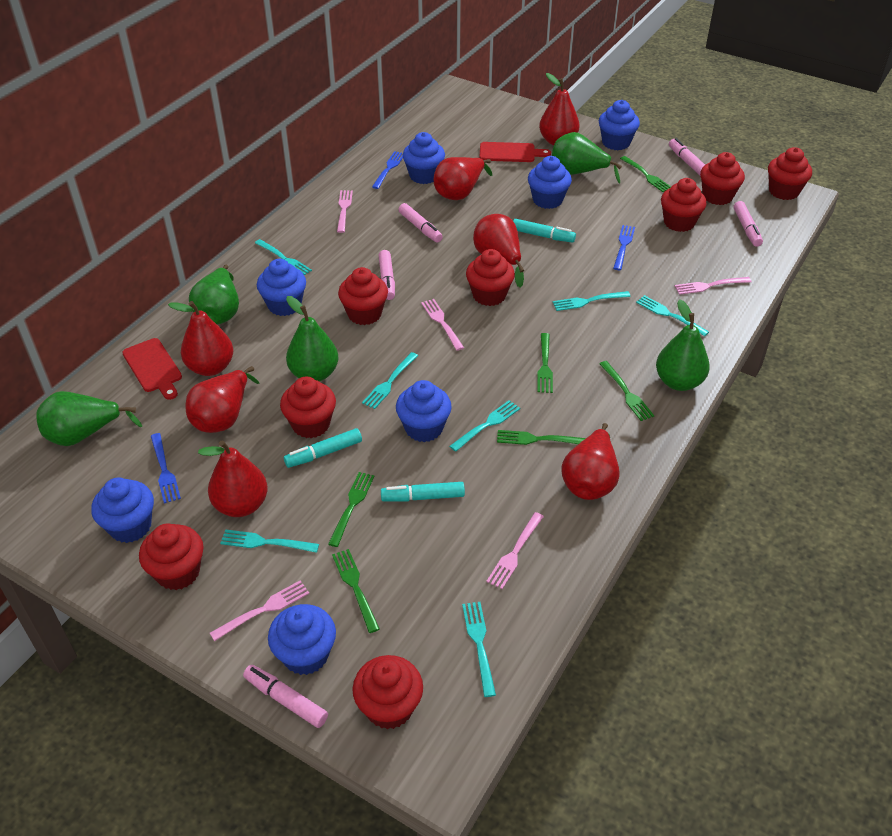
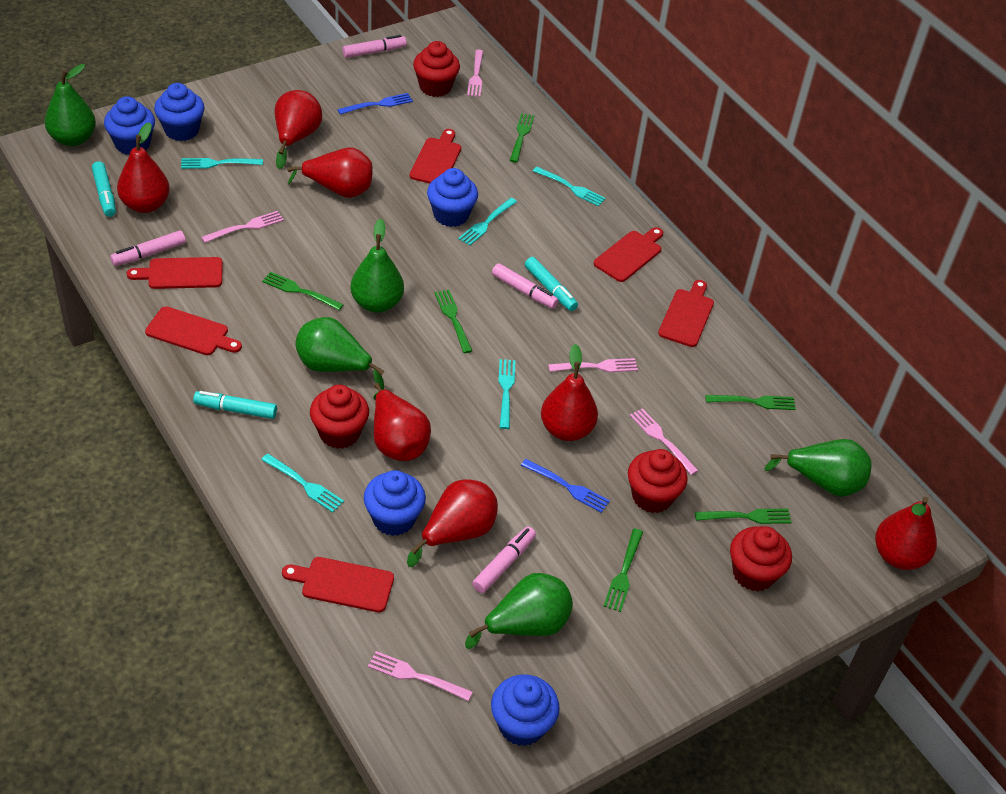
blue cupcake: [91,478,154,543] [257,259,306,316] [268,604,336,675] [396,380,452,442] [403,132,445,184] [528,156,572,209] [599,100,640,150] = 7 -> [104,96,155,155] [154,83,204,141] [363,470,426,536] [427,168,478,227] [491,675,560,746] = 5
blue fork: [151,433,181,503] [372,151,403,189] [613,225,635,270] = 3 -> [337,93,413,114] [521,459,610,513] = 2
pink marker: [243,665,328,728] [379,250,395,300] [398,203,443,243] [669,138,705,175] [733,201,763,247] = 5 -> [110,230,186,266] [342,35,406,58] [472,527,536,593] [492,263,559,309] = 4
red cupcake: [139,523,204,590] [280,376,336,438] [338,267,388,325] [352,655,423,729] [466,249,515,306] [661,178,707,232] [700,152,745,205] [768,147,812,200] = 8 -> [310,385,369,449] [413,41,460,97] [628,449,687,513] [730,526,792,591] = 4
red cutting board: [122,338,182,400] [479,142,551,162] = 2 -> [127,257,223,289] [145,306,242,355] [282,557,394,612] [410,129,461,184] [594,227,663,282] [658,280,714,347] = 6
turquoise fork: [220,529,319,553] [255,239,312,275] [362,352,418,409] [449,400,520,452] [462,602,496,697] [553,291,631,311] [636,295,709,336] = 7 -> [181,158,263,169] [261,454,344,513] [458,198,517,246] [498,359,515,429] [533,167,606,206] = 5

